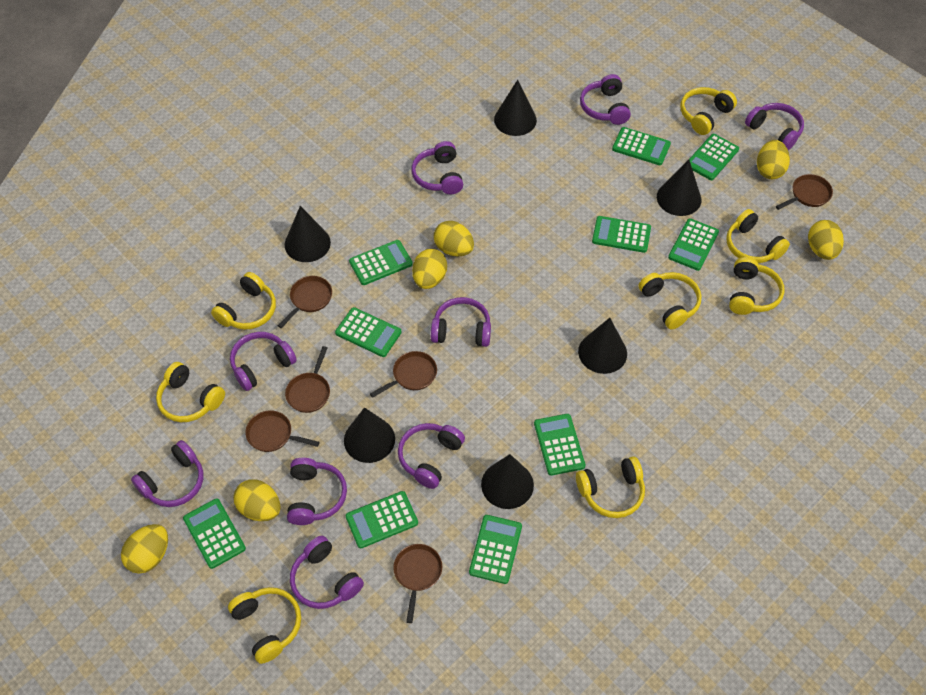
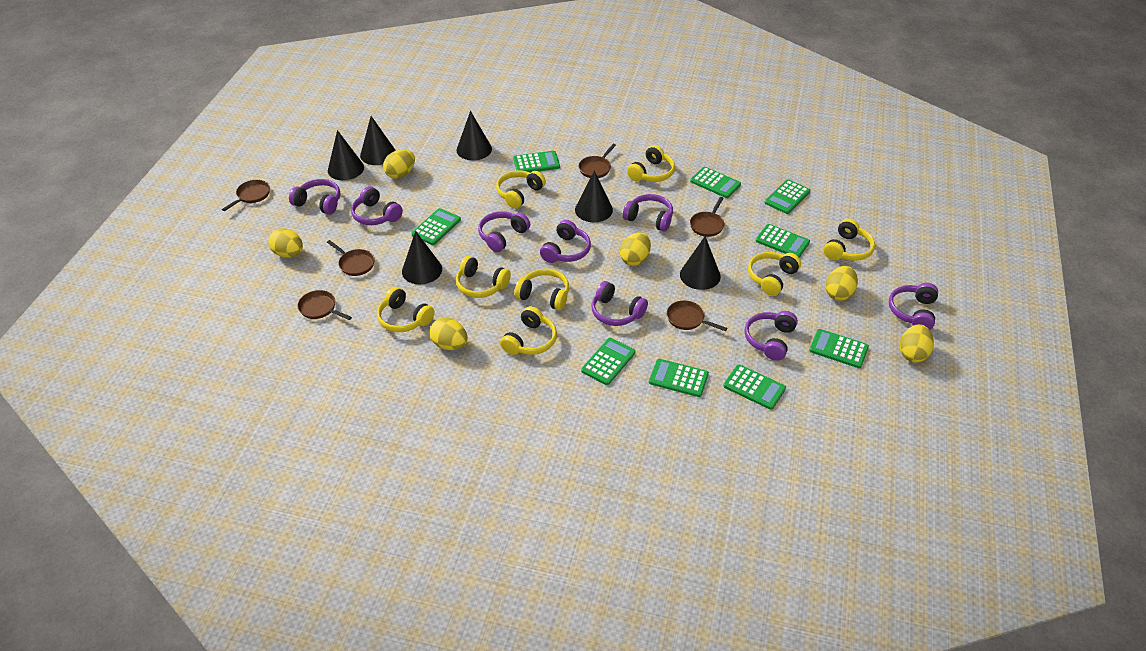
green calculator: [183,498,246,569] [335,307,402,357] [345,491,418,548] [349,240,413,285] [469,515,522,584] [534,414,585,476] [592,216,651,253] [612,127,671,165] [668,218,719,271] [689,134,739,180] = 10 -> [412,208,461,245] [513,151,560,173] [581,338,635,385] [649,359,709,397] [690,167,741,198] [723,364,786,410] [756,224,810,258] [765,179,810,214] [809,329,869,368] = 9
purple headphones: [131,440,203,507] [230,332,297,391] [287,458,347,525] [290,536,364,609] [398,423,465,489] [411,141,463,194] [431,297,491,347] [580,74,631,125] [745,103,804,150] = 9 -> [289,179,340,215] [351,186,403,225] [478,211,530,252] [540,220,591,263] [591,281,648,326] [623,194,673,232] [744,311,798,361] [889,283,938,330] = 8

